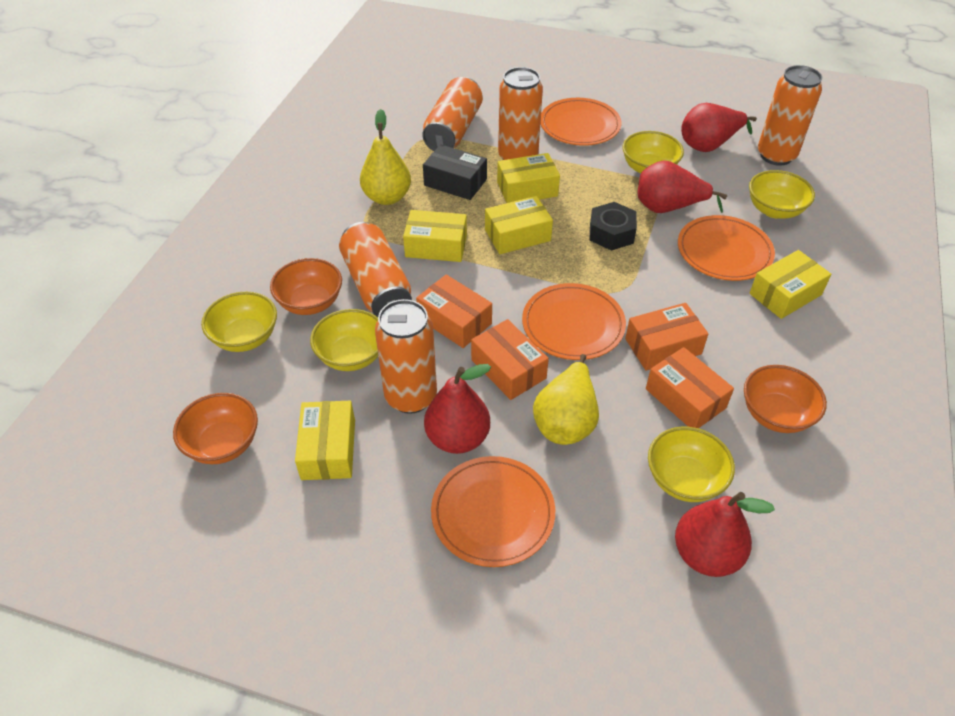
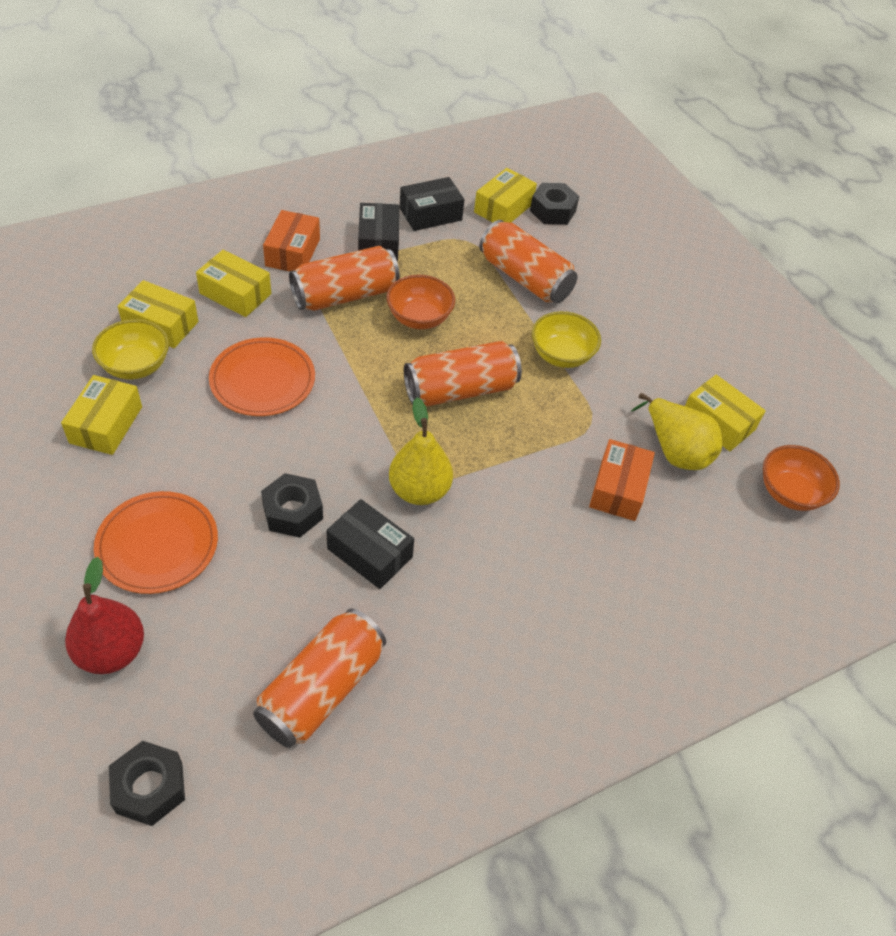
black box: [423,144,487,200] = 1 -> [326,499,414,589] [358,203,399,261] [400,177,464,231] = 3
black nut: [589,202,637,251] = 1 -> [109,741,185,826] [261,473,323,538] [530,183,579,225] = 3
orange bowl: [173,393,258,464] [270,258,342,315] [744,365,827,433] = 3 -> [387,275,455,329] [763,445,840,511] = 2
orange box: [416,275,492,348] [471,319,549,400] [625,303,708,371] [646,347,734,428] = 4 -> [263,210,320,271] [589,439,655,521] = 2
orange can: [339,222,412,317] [375,299,437,414] [422,77,483,151] [498,67,543,160] [758,65,822,166] = 5 -> [253,609,386,748] [289,246,400,311] [404,341,522,406] [479,220,578,303] = 4
orange plate: [431,456,555,567] [522,283,626,360] [540,98,622,146] [678,215,775,281] = 4 -> [94,491,218,594] [209,337,315,416] = 2
red pear: [424,364,491,454] [638,160,727,213] [675,492,775,577] [681,103,757,152] = 4 -> [65,557,144,674] = 1
yellow bowl: [201,291,277,352] [310,309,378,371] [622,131,684,173] [648,427,735,502] [749,170,815,219] = 5 -> [92,319,169,379] [532,311,601,368] = 2

